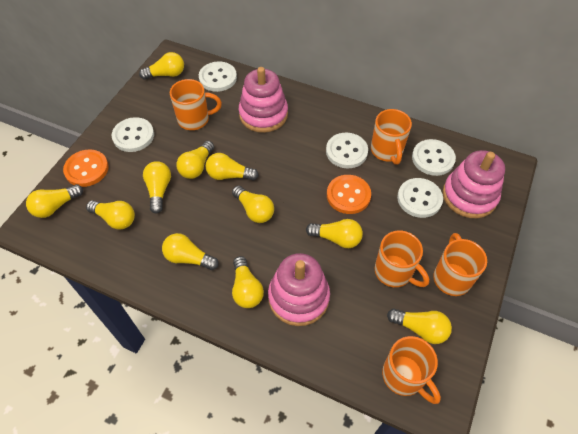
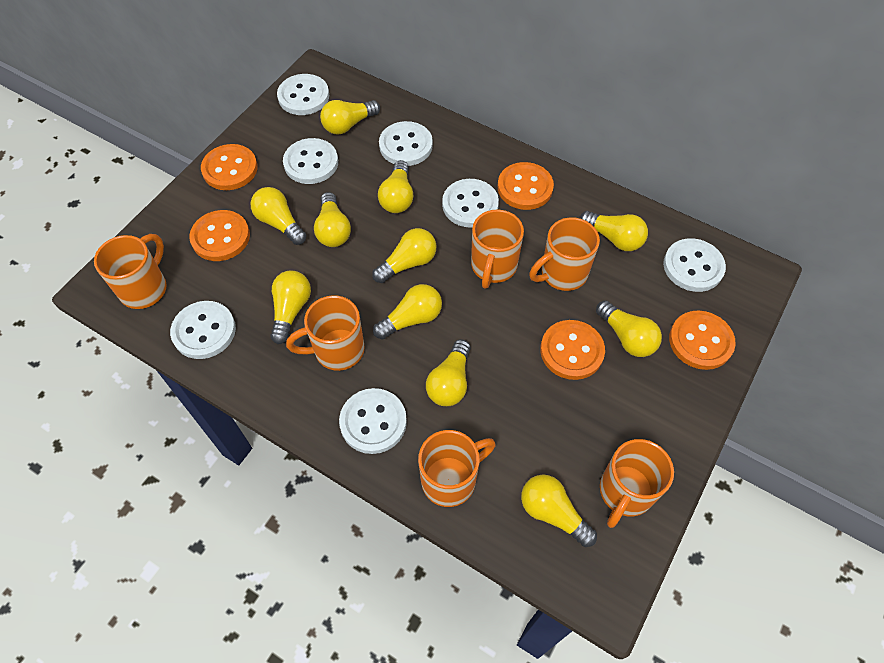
orange button: [63,149,109,187] [327,175,371,214] = 2 -> [189,210,250,261] [201,144,258,190] [498,162,554,210] [540,320,605,380] [669,311,736,370] = 5
orange mug: [170,79,222,130] [371,109,412,165] [374,231,429,287] [382,336,441,404] [433,233,487,296] = 5 -> [94,234,167,309] [286,295,365,371] [418,430,496,507] [471,210,524,289] [529,217,600,291] [600,439,674,528] = 6
pink stacking toy: [239,67,288,133] [268,253,330,326] [443,150,505,218] = 3 -> none = 0
white button: [112,117,154,152] [199,61,237,92] [326,133,368,168] [397,178,443,218] [412,139,456,176] = 5 -> [170,301,236,359] [277,74,329,115] [283,138,338,184] [339,388,407,454] [379,121,433,166] [442,179,499,228] [663,238,726,292] = 7

